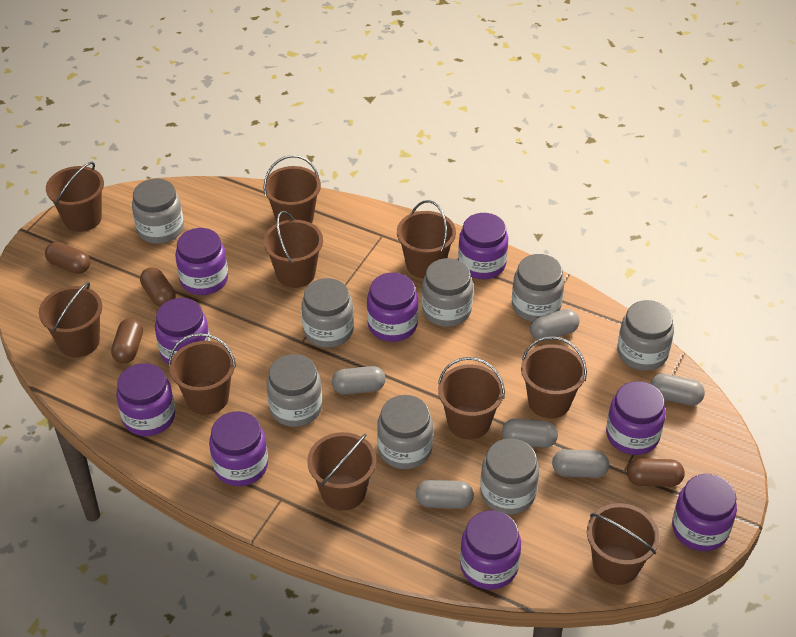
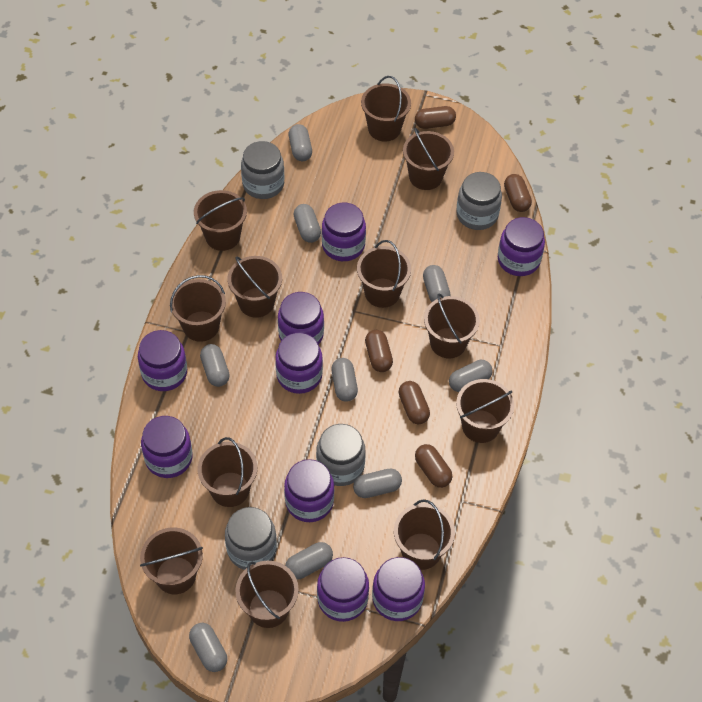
brown bucket: [39,282,102,357] [46,162,104,232] [169,333,236,415] [263,155,321,223] [263,211,323,288] [307,432,377,511] [397,200,456,279] [438,357,505,439] [521,336,587,419] [587,503,659,585] = 10 -> [140,528,203,594] [170,275,226,342] [194,190,247,251] [198,437,257,507] [227,256,282,318] [235,561,299,628] [357,240,411,308] [361,76,411,142] [394,499,455,570] [403,128,454,190] [424,293,480,358] [456,379,514,443] = 12
brown capsule: [45,242,90,274] [111,318,143,364] [140,267,176,307] [627,459,685,487] = 4 -> [365,330,393,372] [399,381,430,424] [415,106,456,129] [415,444,452,488] [504,174,532,212] = 5
grey capsule: [332,366,385,395] [416,480,474,509] [502,418,558,448] [530,309,579,341] [552,449,609,478] [650,374,705,405] = 6 -> [189,623,227,672] [200,344,230,387] [285,542,333,579] [289,124,312,161] [294,204,321,243] [331,358,358,402] [353,468,402,498] [423,265,451,302] [449,360,493,392] = 9
grey jar: [132,179,184,244] [266,354,322,427] [301,278,354,348] [377,395,433,469] [422,258,473,327] [480,438,539,515] [512,254,564,322] [617,300,674,371] = 8 -> [225,507,277,570] [241,141,285,199] [316,424,366,486] [456,172,502,230] = 4

